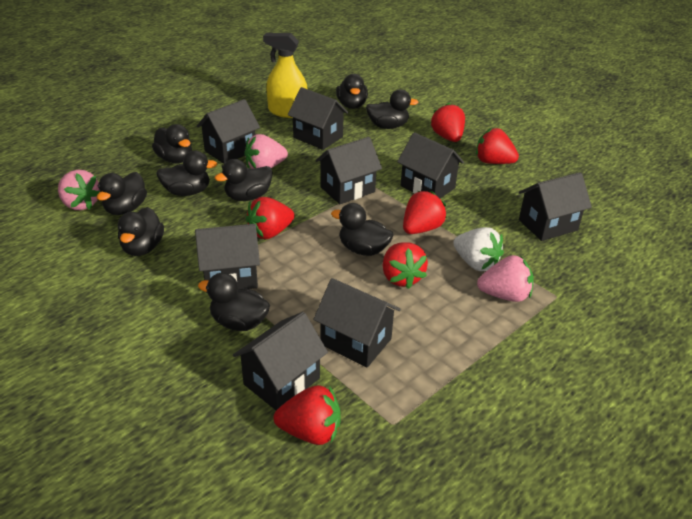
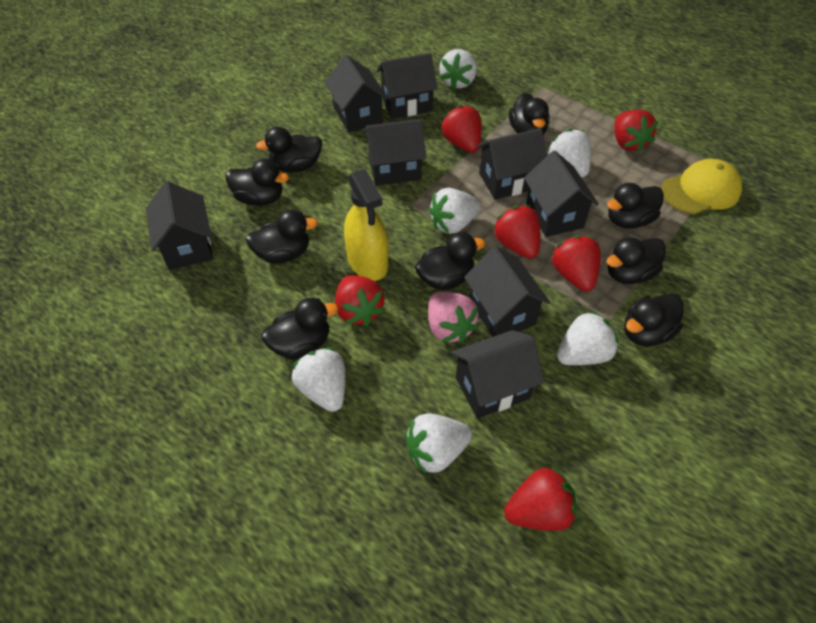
pink strawberry: [58,170,100,210] [244,134,288,169] [477,255,534,302] = 3 -> [428,292,479,343] = 1
white strawberry: [453,227,504,271] = 1 -> [292,347,346,412] [405,413,472,474] [429,188,480,234] [439,49,477,90] [547,129,591,178] [557,310,619,365] = 6
yellow cap: none = 0 -> [661,159,742,214] = 1

